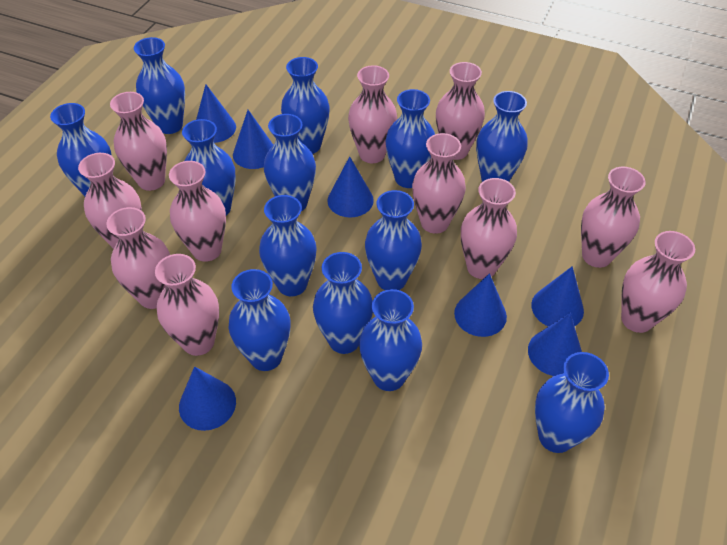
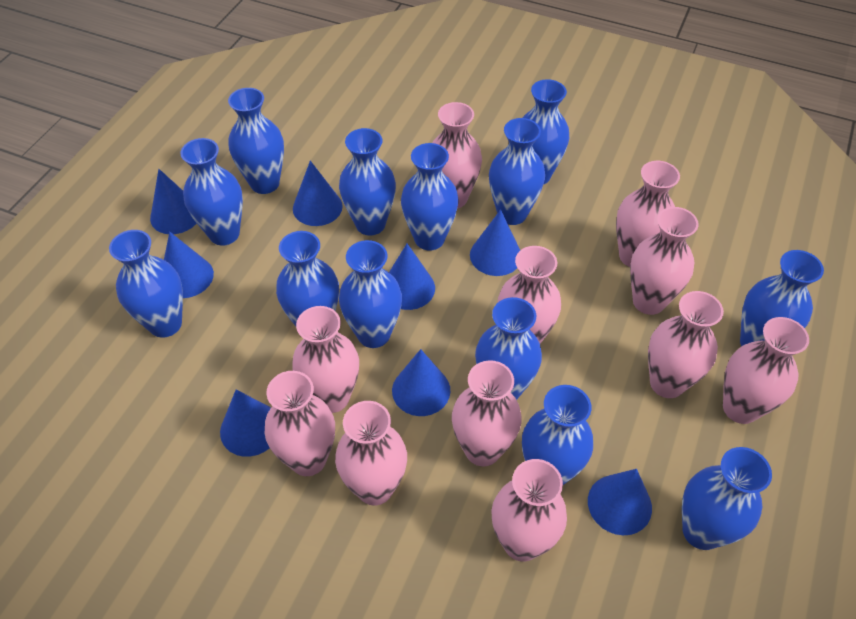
blue cone: [179,366,236,431] [196,84,236,143] [233,110,273,169] [327,156,374,218] [454,273,507,337] [528,313,582,376] [531,266,584,327] = 7 -> [150,169,197,234] [164,232,214,298] [220,390,271,457] [293,161,343,226] [389,243,435,310] [392,349,450,416] [470,210,520,276] [588,469,652,535] = 8

